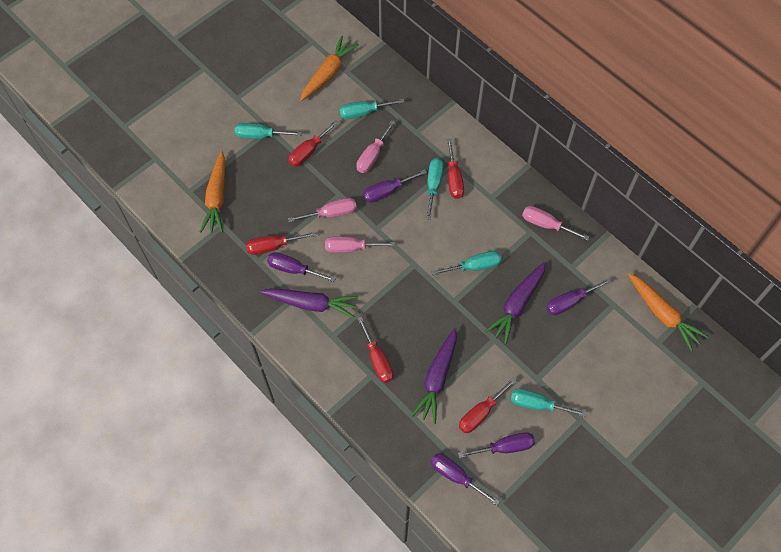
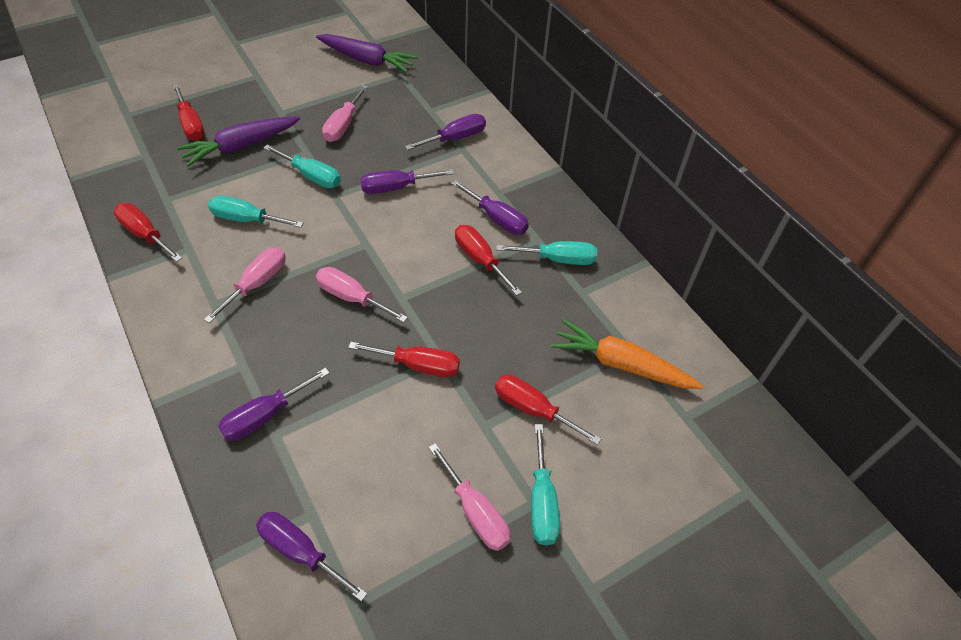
orange carrot: [200,151,225,233] [300,36,359,101] [628,273,708,351] = 3 -> [551,319,703,389] = 1
purple carrot: [260,288,359,318] [411,328,457,424] [485,262,546,344] = 3 -> [177,117,301,166] [316,34,418,73] = 2
turquoise screwdriver: [235,123,302,139] [339,99,405,119] [426,158,444,220] [432,251,502,276] [510,389,587,417] = 5 -> [208,196,304,228] [263,144,341,188] [496,241,597,265] [531,424,560,545] = 4

